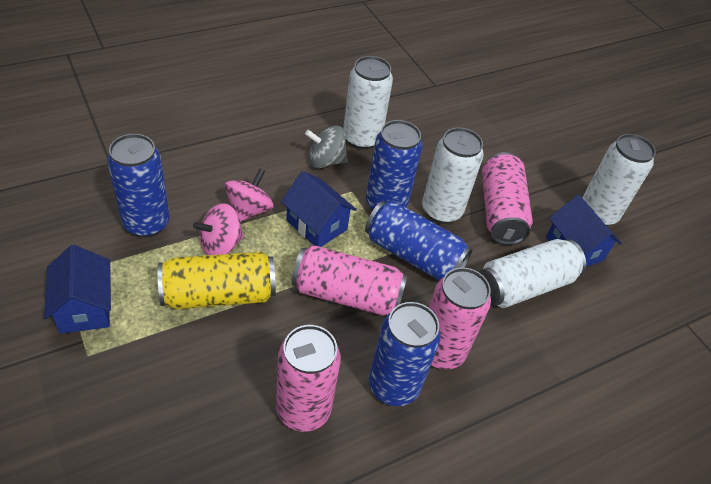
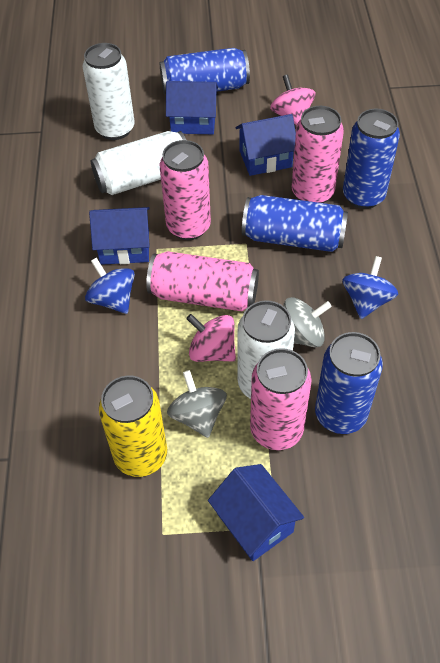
blue house: [44,245,111,334] [281,171,357,247] [546,195,621,267] = 3 -> [89,207,150,265] [166,81,218,134] [208,464,304,561] [235,114,296,176] = 4
blue spinning top: none = 0 -> [85,257,135,314] [342,256,398,319] = 2
grey spinning top: [305,125,348,168] = 1 -> [167,370,227,438] [283,297,332,347] = 2
white can: [343,56,393,150] [422,127,484,224] [479,239,586,308] [582,134,656,226] = 4 -> [83,43,135,140] [91,131,186,195] [238,300,295,399] = 3

